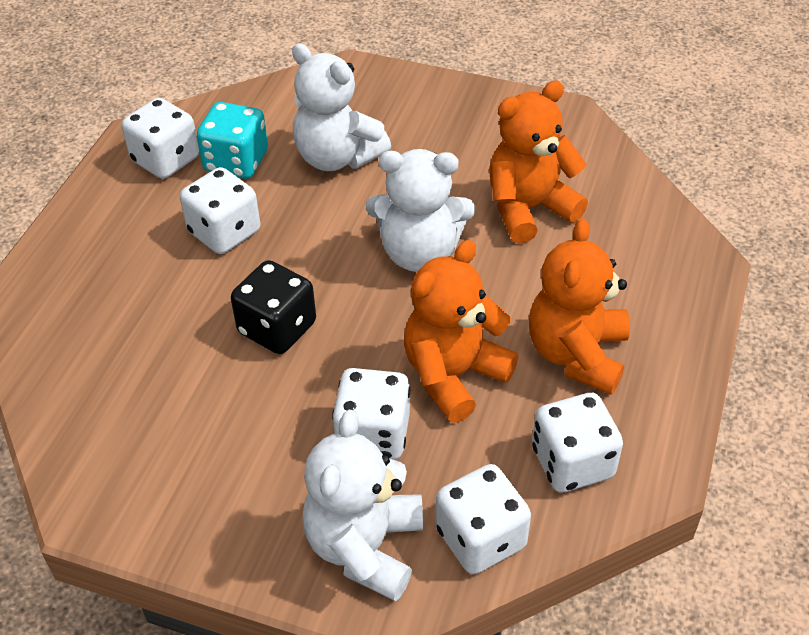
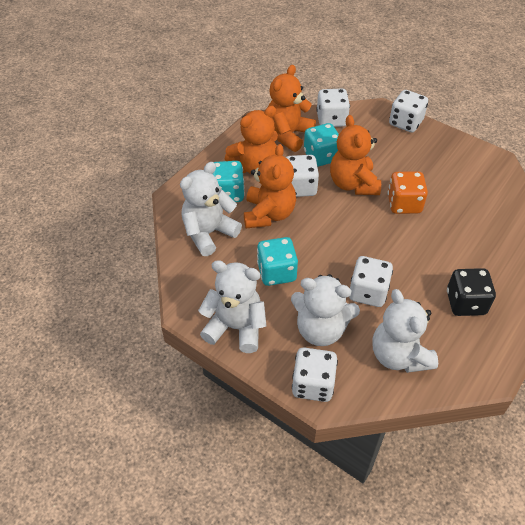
orange dice: none = 0 -> [388,171,428,214] = 1
orange teddy bear: [404,240,518,423] [489,80,588,244] [529,218,630,395] = 3 -> [225,106,278,174] [244,144,296,229] [268,65,316,152] [330,115,381,195] = 4
turquoise dice: [197,102,268,179] = 1 -> [213,161,245,202] [257,237,298,286] [304,123,339,167] = 3
white teddy bear: [292,43,391,171] [302,410,423,601] [366,149,475,272] = 3 -> [180,162,242,256] [198,260,267,353] [291,274,360,346] [372,289,438,373] = 4

